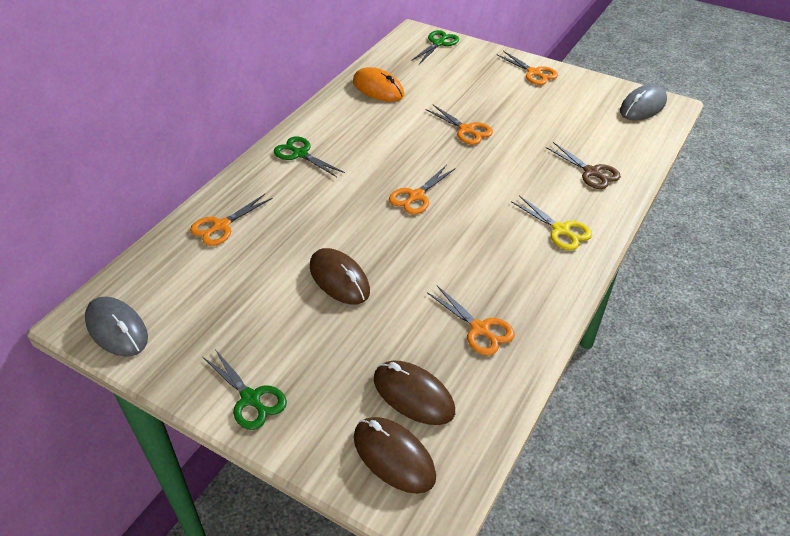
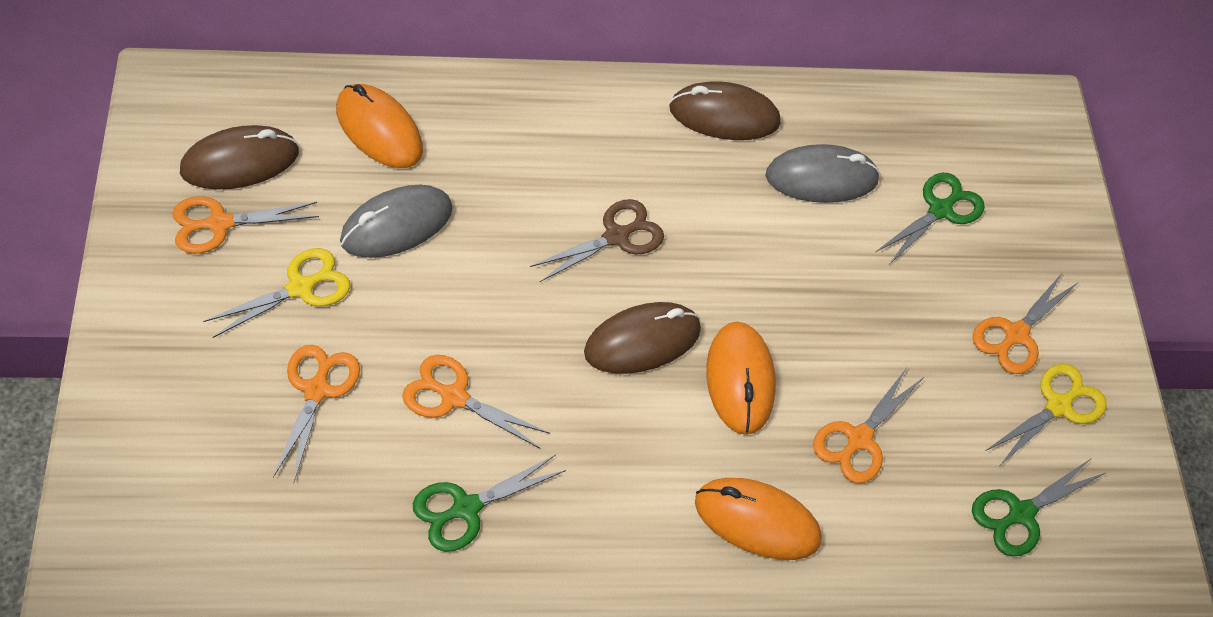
orange mouse: [353,67,404,102] = 1 -> [336,84,423,168] [695,478,821,560] [706,322,776,435] = 3
yellow scissors: [511,196,592,250] = 1 -> [203,248,351,338] [985,364,1107,464] = 2

